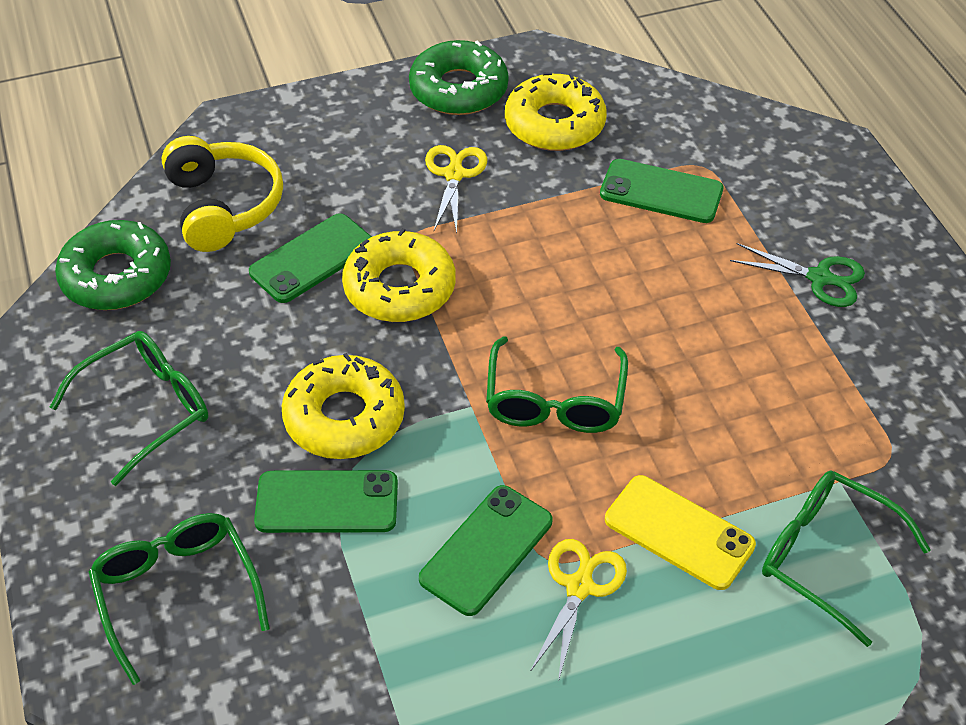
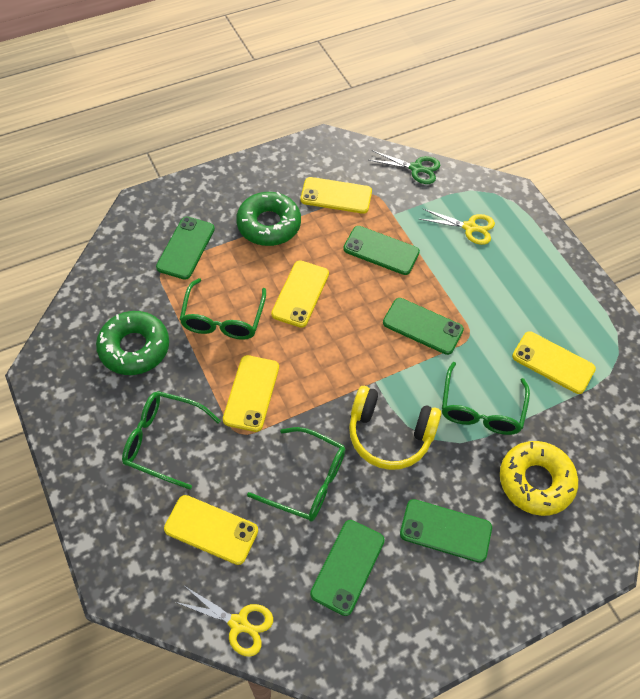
green phone: [249,213,372,303] [254,470,398,533] [419,485,553,616] [600,159,723,223] = 4 -> [156,217,215,280] [310,520,385,616] [343,226,420,275] [383,298,464,355] [400,499,492,563] = 5
yellow donut: [282,353,405,459] [342,228,456,322] [505,72,607,151] = 3 -> [500,441,578,516] = 1
yellow phone: [605,475,756,590] = 1 -> [164,495,258,565] [223,355,279,432] [271,261,329,328] [301,177,372,214] [512,331,596,394] = 5

